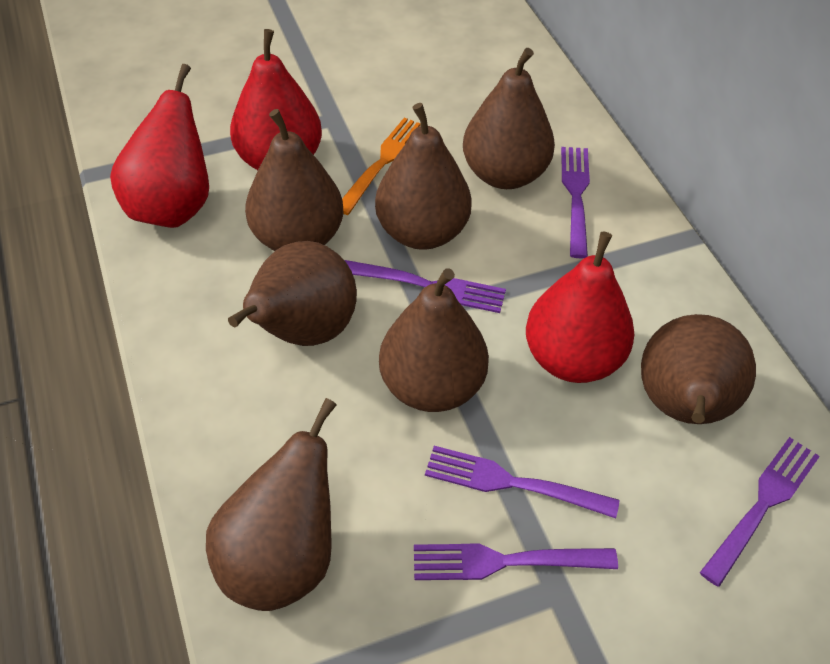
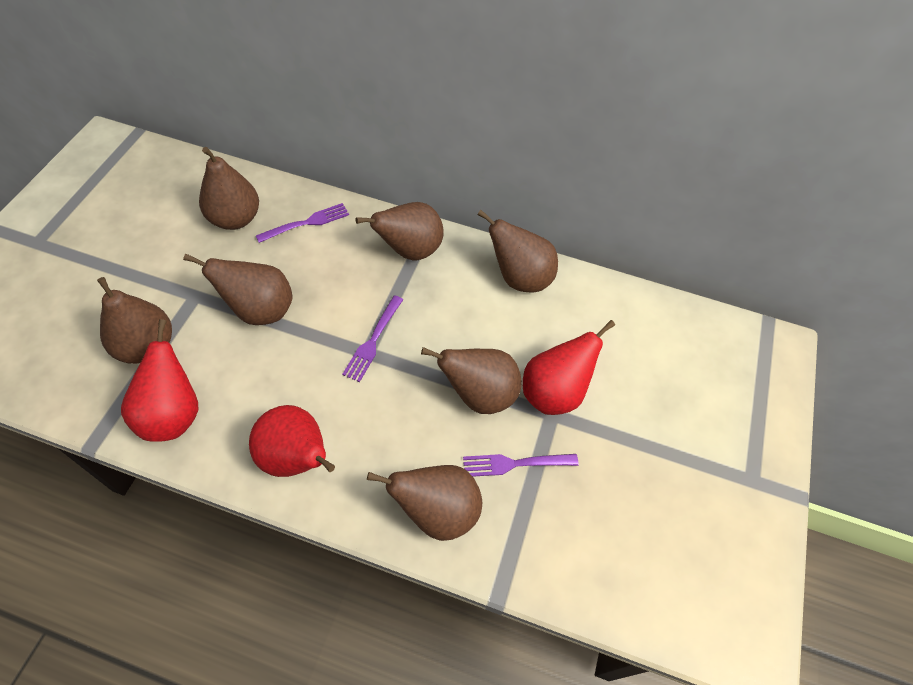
orange fork: [342,117,420,215] = 1 -> none = 0
purple fork: [345,260,506,313] [414,544,618,580] [425,446,620,518] [561,147,590,258] [700,437,820,587] = 5 -> [256,203,349,243] [342,295,403,382] [463,454,579,477] = 3

